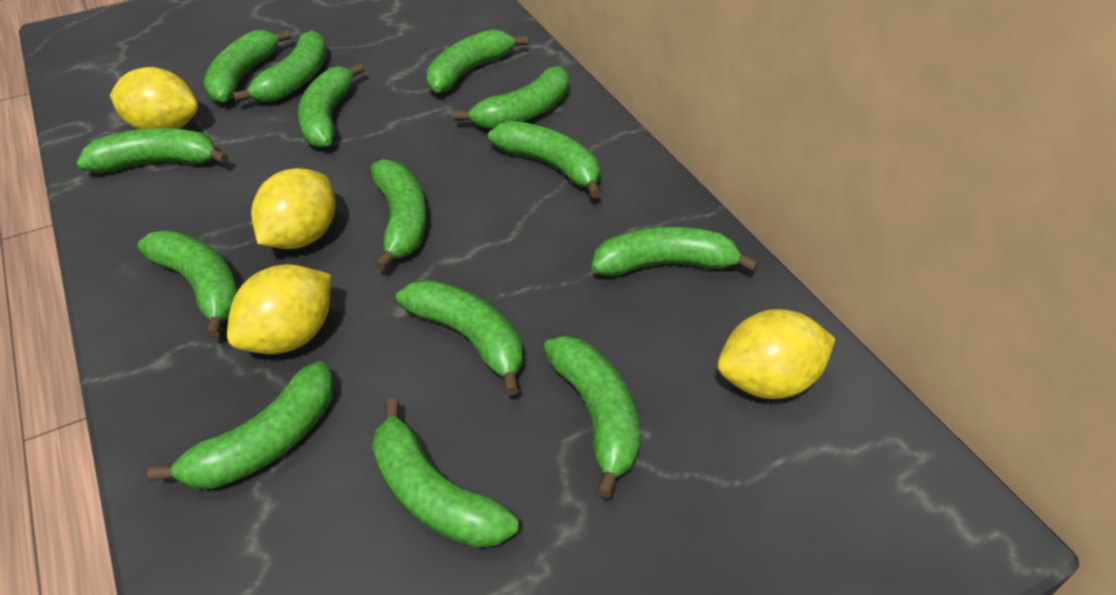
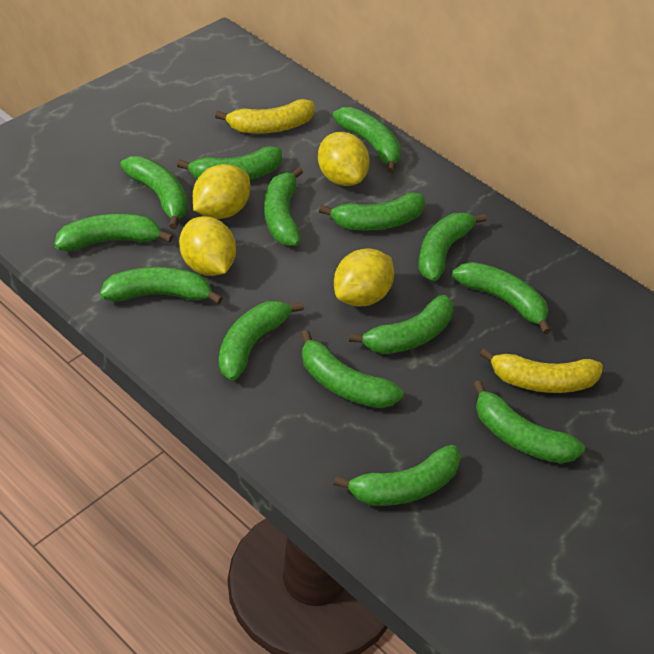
yellow banana: none = 0 -> [215,99,315,133] [480,348,603,393] = 2

